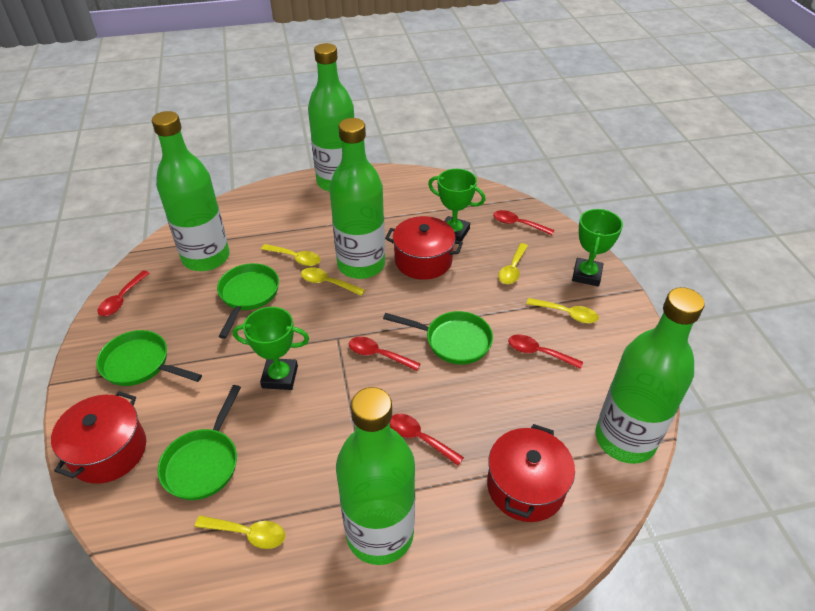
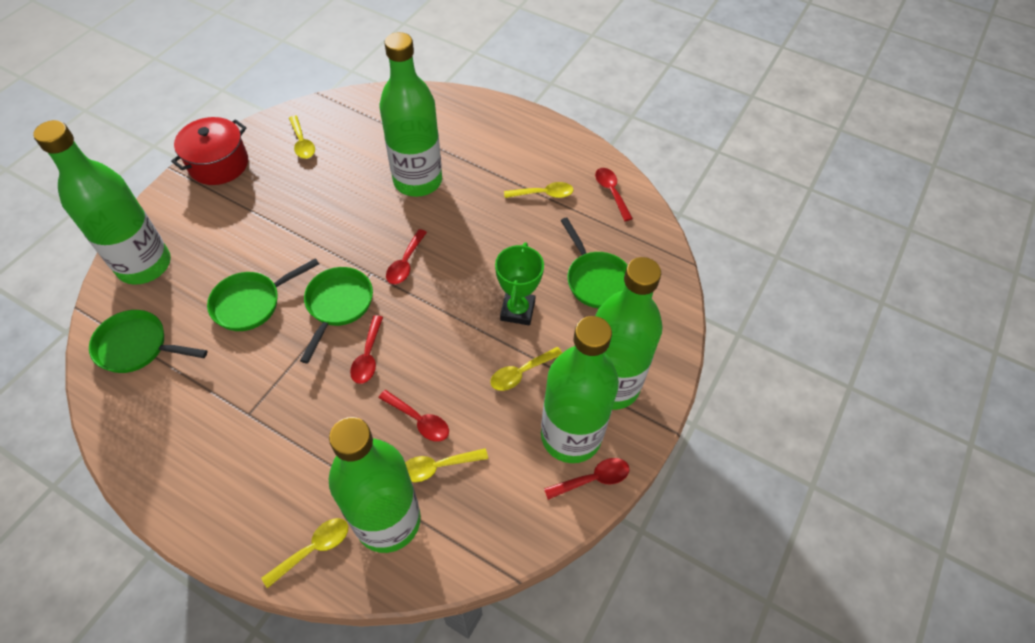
green trophy: [233,307,309,390] [428,169,486,242] [572,209,623,286] = 3 -> [495,242,544,325] = 1
red pot: [51,391,146,484] [385,216,463,280] [487,424,575,522] = 3 -> [171,117,248,185] = 1

